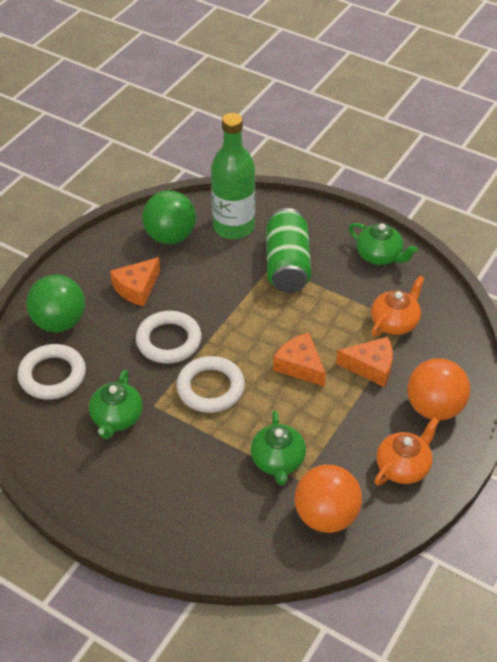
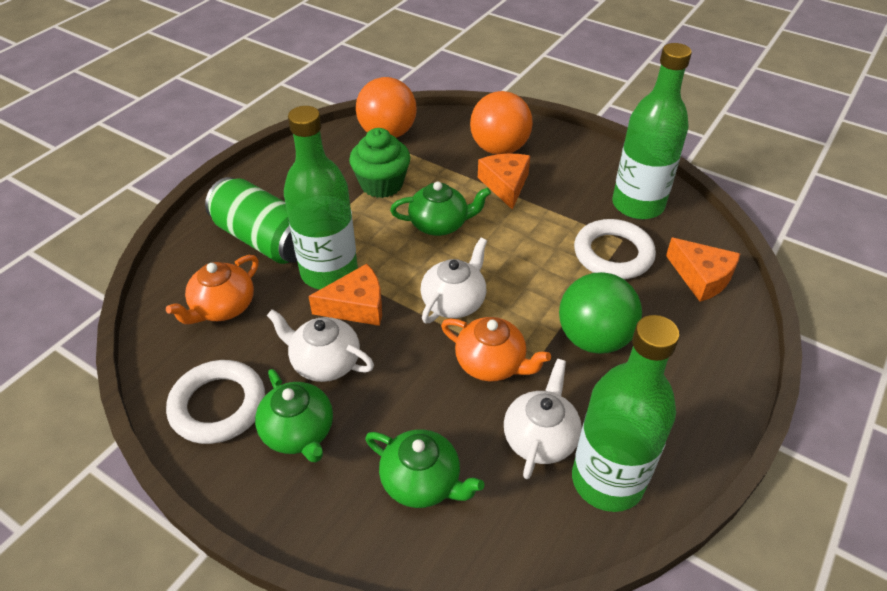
green ball: [26,275,85,332] [142,190,196,244] = 2 -> [559,272,642,354] = 1
green bottle: [211,113,255,239] = 1 -> [284,106,358,289] [572,315,680,512] [612,43,692,219] = 3
green cupcake: none = 0 -> [349,128,410,198] = 1
white ring: [17,344,86,400] [136,311,202,364] [176,356,245,413] = 3 -> [166,360,265,444] [574,219,656,279] = 2
white teapot: none = 0 -> [267,309,374,382] [421,238,487,323] [504,359,582,479] = 3

